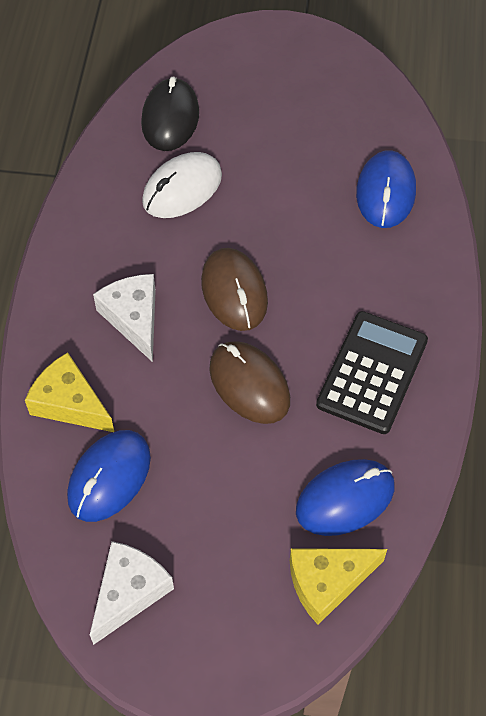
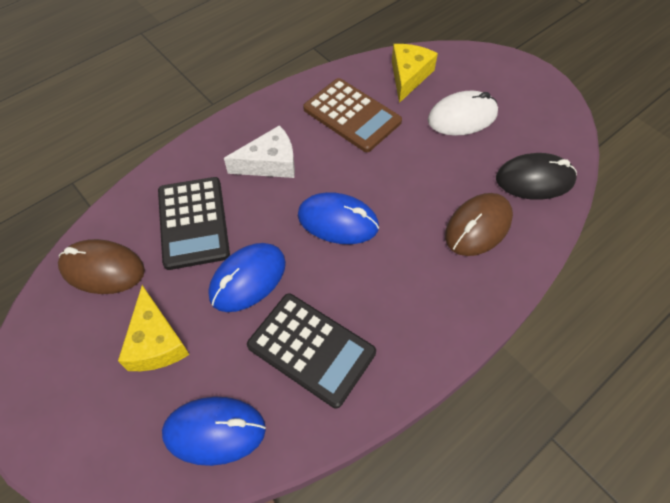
black calculator: [316,311,428,434] = 1 -> [158,177,230,270] [247,294,376,408] = 2
brown calculator: none = 0 -> [303,78,402,152] = 1
white cheese: [90,541,174,645] [93,274,156,362] = 2 -> [224,125,295,178] = 1

